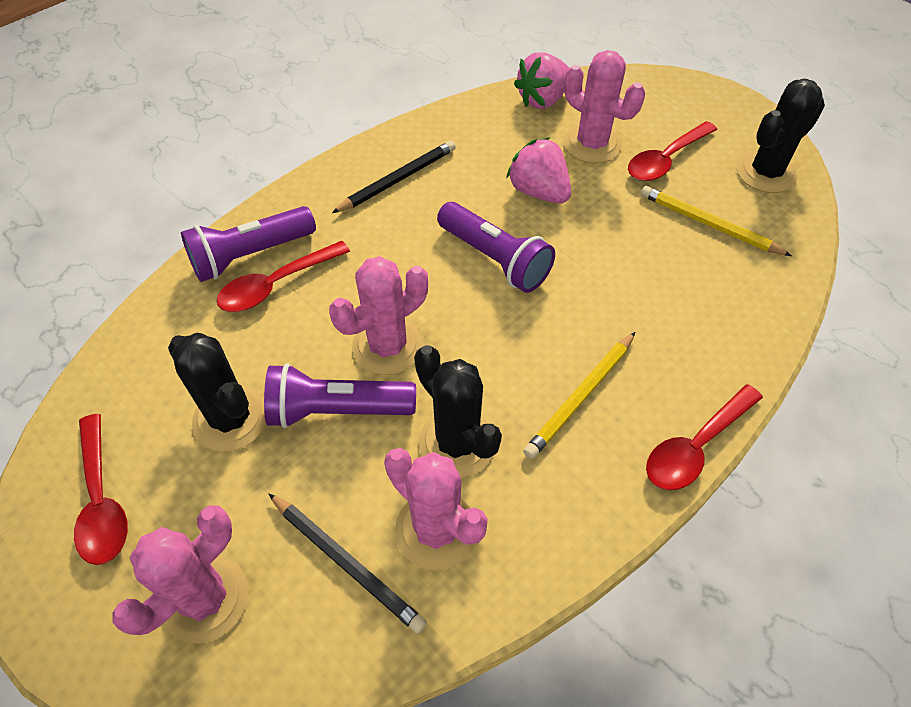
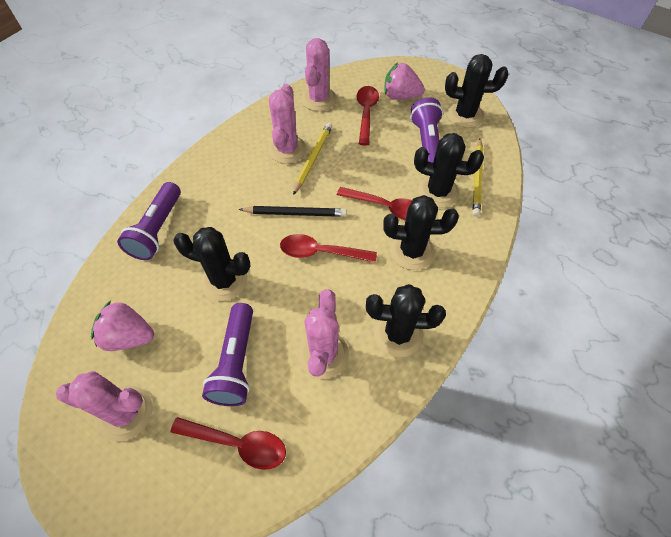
black cactus: [168,333,266,452] [414,345,502,477] [737,79,825,193] = 3 -> [173,227,251,301] [366,284,446,357] [383,195,459,270] [414,133,484,208] [445,54,508,128] = 5
black pencil: [268,493,427,634] [332,140,456,213] = 2 -> [238,206,347,217] = 1

